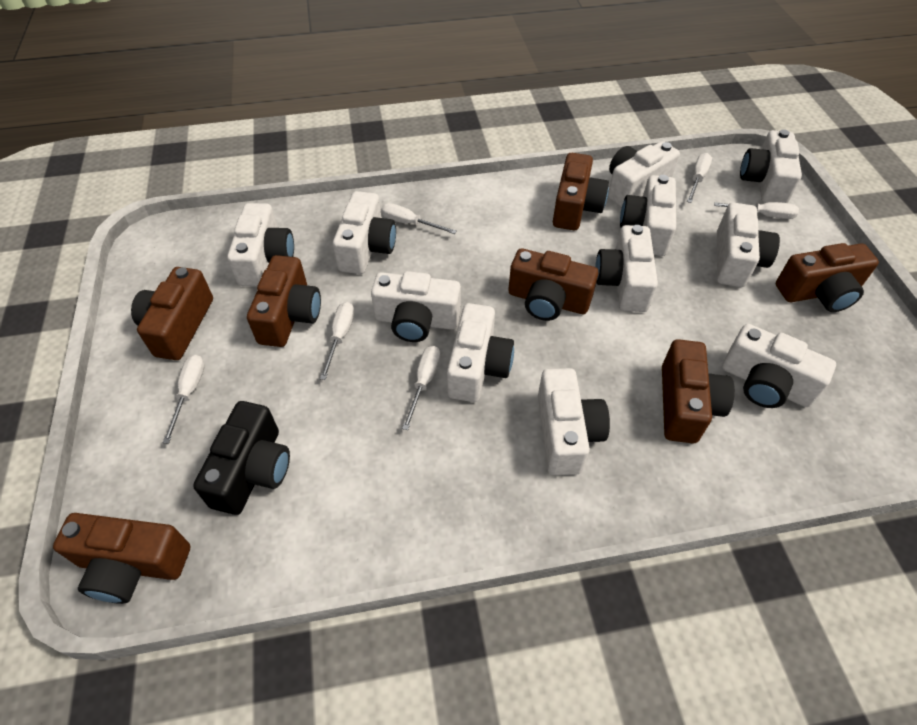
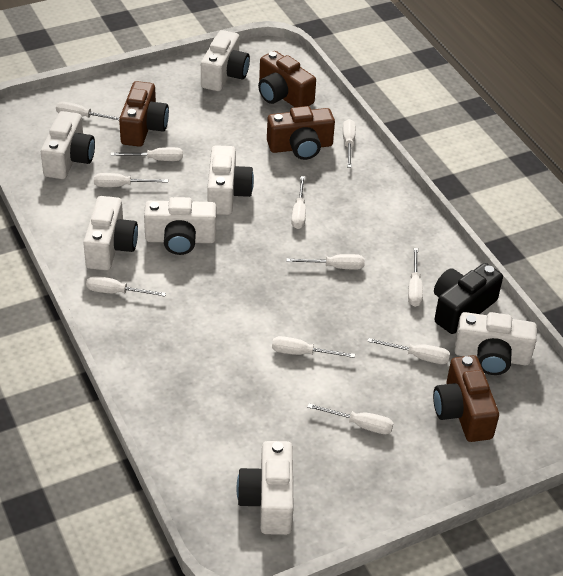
brown camera: [53,513,191,604] [131,267,213,360] [247,255,321,347] [508,248,599,321] [553,153,609,230] [662,339,735,444] [776,243,879,312] = 7 -> [119,81,169,147] [258,51,316,107] [267,106,335,160] [433,355,499,442] = 4
white camera: [227,203,294,286] [333,191,396,274] [371,271,461,342] [447,303,514,402] [538,368,610,475] [595,225,658,312] [608,141,680,208] [620,175,676,256] [717,203,780,287] [722,324,836,408] [740,129,802,203] = 11 -> [41,111,95,179] [83,196,138,270] [144,197,216,255] [201,30,250,91] [207,145,254,215] [237,441,294,535] [454,312,537,375] = 7
white screwdriver: [163,355,205,444] [320,302,354,380] [381,203,456,234] [402,346,441,430] [687,153,712,203] [714,202,799,219] = 6 -> [56,102,120,120] [86,276,166,297] [94,173,168,187] [111,147,183,161] [272,336,355,358] [286,254,365,270] [291,176,306,229] [307,403,393,434] [343,119,356,168] [367,338,450,364] [408,248,423,307] = 11

